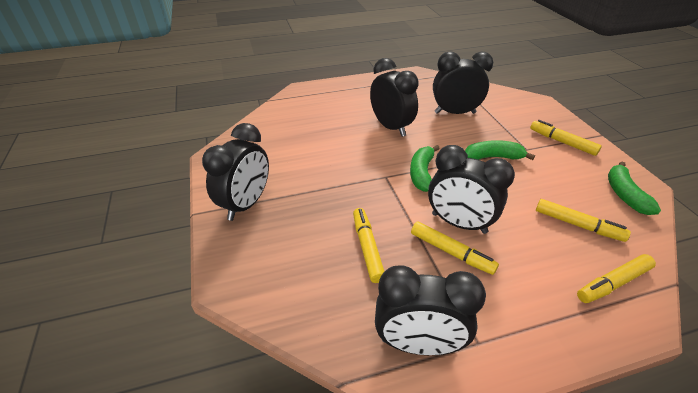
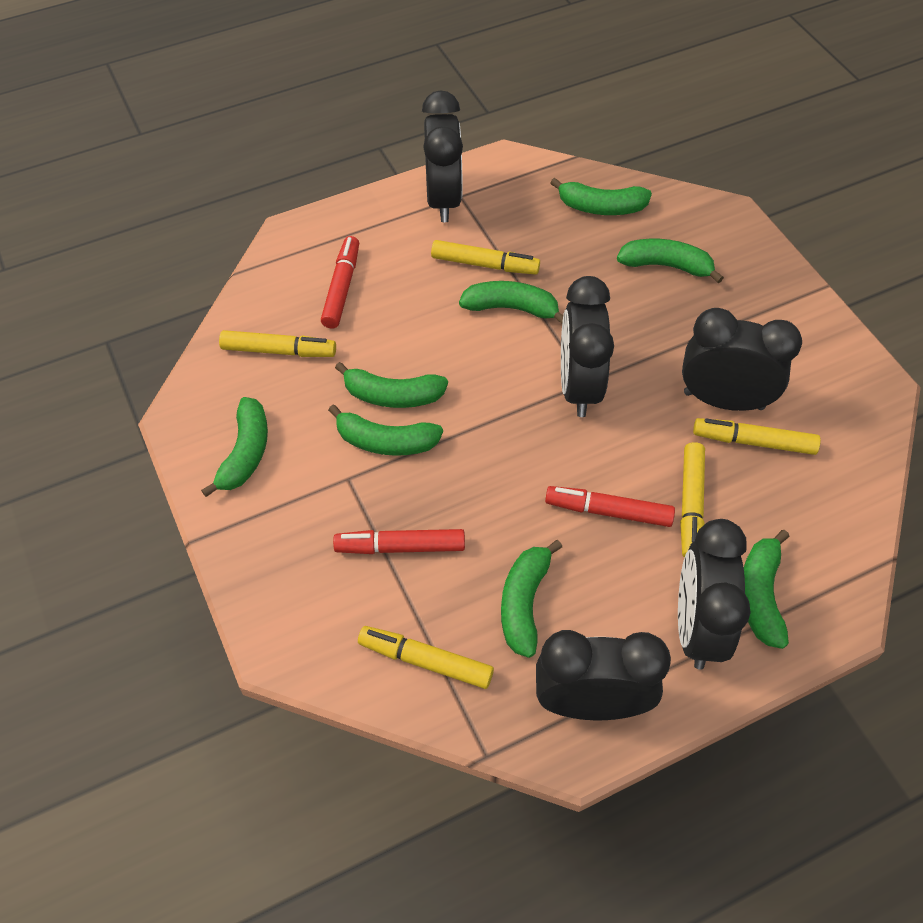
green banana: [410,145,440,192] [465,140,535,160] [608,162,661,215] = 3 -> [201,397,268,497] [328,404,443,456] [335,362,448,408] [459,281,563,324] [501,540,562,658] [550,178,652,215] [617,239,724,283] [744,530,789,649] = 8
red marker: none = 0 -> [321,236,359,328] [333,529,465,554] [545,486,675,527] = 3

